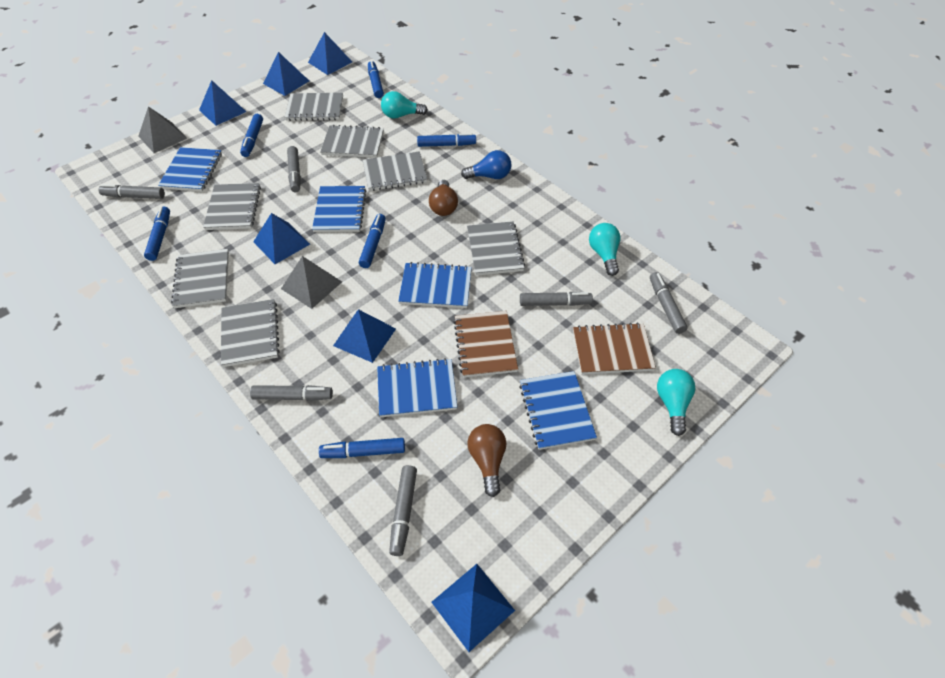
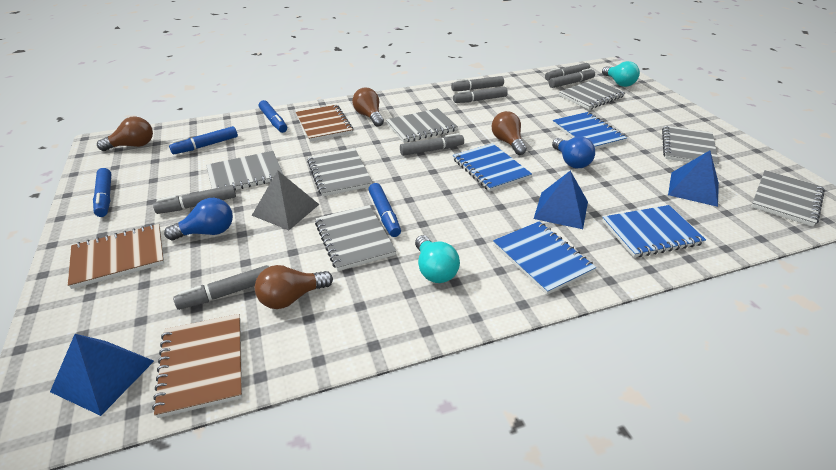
blue light bulb: [461,150,511,179] = 1 -> [164,198,233,240] [552,137,595,168] = 2
blue marker: [144,207,170,261] [240,114,263,157] [319,438,405,458] [359,214,386,268] [368,61,384,98] [417,133,476,147] = 6 -> [93,168,111,217] [169,126,238,154] [259,100,287,133] [369,183,401,237] = 4
blue notebook: [158,147,222,192] [312,186,366,232] [377,358,457,417] [398,262,472,308] [519,371,597,450] = 5 -> [453,143,532,191] [493,221,596,295] [553,112,627,149] [602,205,706,257] = 4
blue pyramid: [199,80,246,126] [253,213,310,264] [263,52,309,96] [308,32,352,75] [333,309,396,363] [431,564,515,652] = 6 -> [50,334,154,416] [534,171,588,229] [668,150,719,207] = 3
brown light bulb: [429,180,458,216] [467,424,506,497] = 2 -> [97,116,153,151] [255,265,333,309] [352,88,384,127] [491,111,527,155] = 4
brown notebook: [454,311,518,377] [573,322,656,374] = 2 -> [68,224,164,289] [152,314,242,418] [296,105,353,142] = 3
grey marker: [99,184,165,199] [250,385,333,401] [287,146,301,192] [389,465,417,556] [520,292,593,306] [650,272,688,334] = 6 -> [153,185,236,214] [173,265,269,310] [400,133,464,156] [451,76,504,91] [453,87,508,103] [545,63,590,81] [549,68,595,88] = 7
grey pyramid: [138,106,187,153] [281,256,342,309] = 2 -> [252,171,320,230] = 1
turquoise light bulb: [381,91,428,119] [589,223,620,276] [657,369,696,436] = 3 -> [415,235,460,283] [602,61,640,87] = 2

